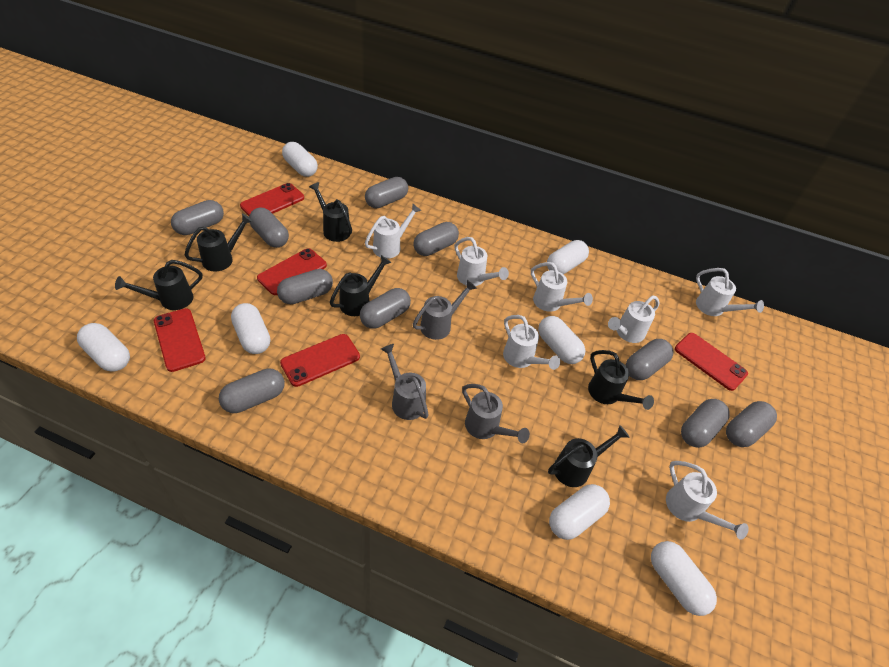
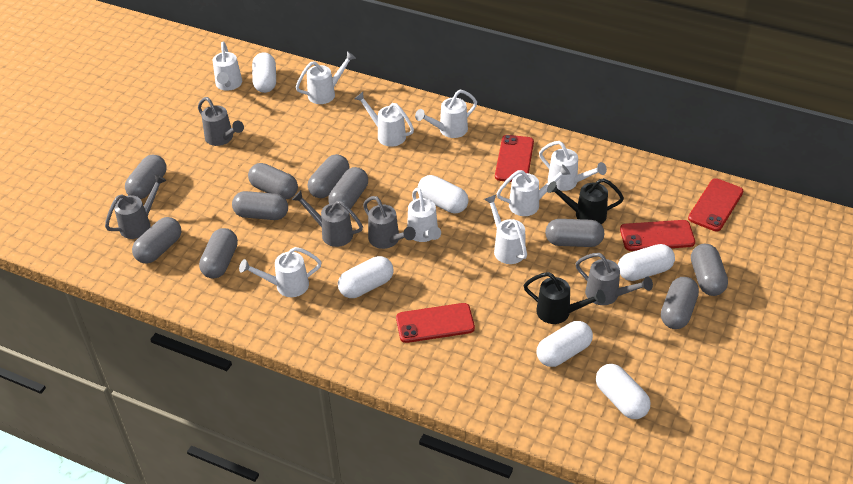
black watering can: [115,260,203,310] [185,214,253,272] [309,182,352,242] [330,255,391,316] [548,425,630,487] [588,350,654,410] = 6 -> [524,272,606,324] [547,178,624,224] = 2
grey watering can: [381,344,429,420] [413,280,477,340] [462,384,530,443] = 3 -> [105,174,166,239] [198,97,244,146] [292,190,363,247] [363,196,416,249] [575,253,653,305] = 5
red phone: [154,308,206,372] [240,183,304,216] [257,248,327,295] [280,334,360,387] [675,333,748,391] = 5 -> [396,303,475,343] [495,135,534,182] [620,220,695,251] [688,178,743,231] = 4
white capsule: [77,323,130,372] [231,303,270,354] [282,142,318,177] [538,316,585,364] [547,240,589,274] [549,484,610,540] [651,541,717,616] = 7 -> [252,52,276,93] [338,256,394,298] [418,175,468,213] [536,321,593,367] [596,364,650,419] [618,244,675,281] = 6
white watering can: [365,203,422,259] [454,237,509,286] [503,315,560,370] [531,262,593,312] [608,296,659,343] [666,461,749,540] [696,268,764,316] = 7 -> [213,41,242,91] [239,247,322,297] [296,51,356,104] [355,92,414,147] [407,188,441,242] [415,90,477,138] [484,195,527,264] [496,164,570,216] [539,141,607,191] = 9

